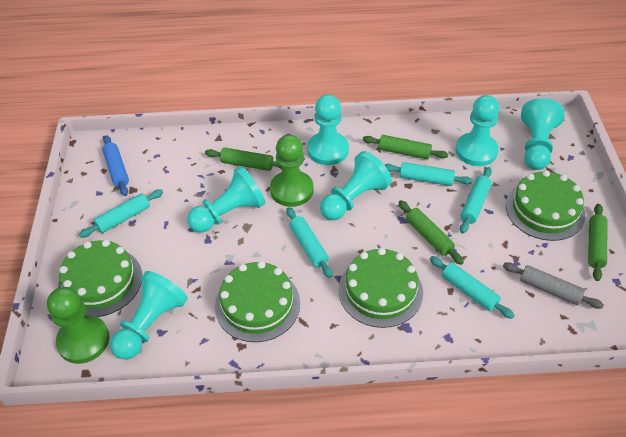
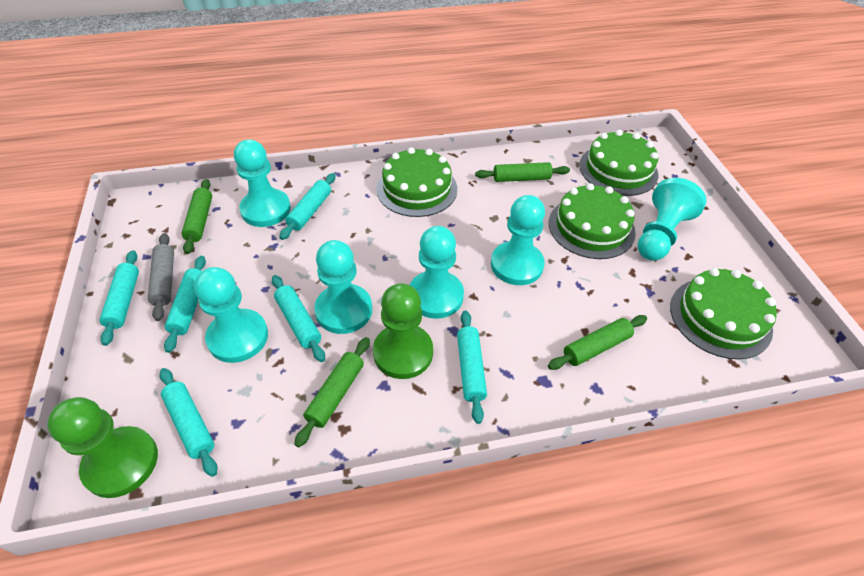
blue rolling pin: [102,135,129,196] = 1 -> none = 0
turquoise rolling pin: [79,189,163,238] [286,207,333,278] [385,162,473,186] [430,256,515,319] [460,167,492,234] = 5 -> [99,250,139,346] [160,368,217,477] [164,256,206,353] [272,275,325,362] [279,173,336,240] [457,310,487,424] = 6

